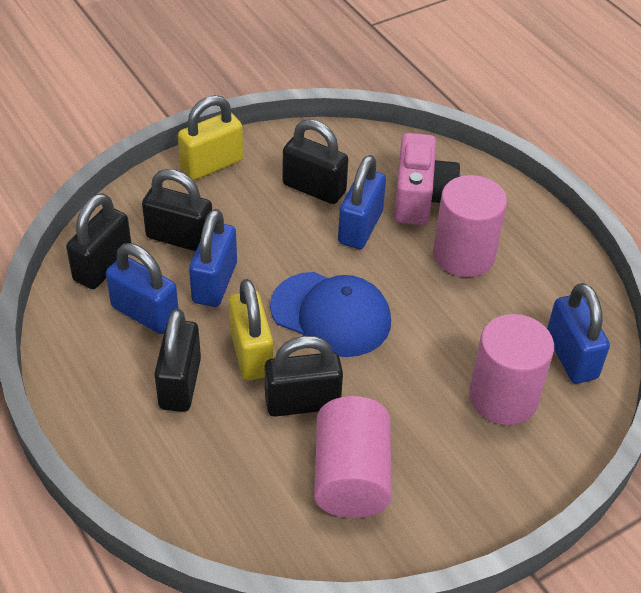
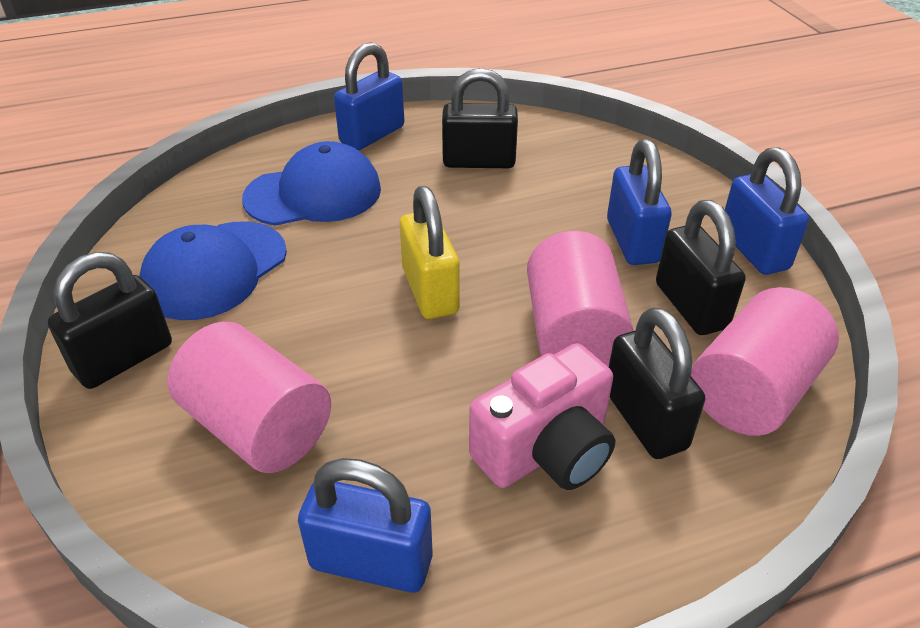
black padlock: [66,193,131,289] [142,169,212,251] [154,309,201,412] [265,336,343,417] [283,119,348,204] = 5 -> [47,252,172,389] [442,68,518,168] [609,307,705,459] [656,200,746,335] = 4
blue cap: [270,272,391,357] = 1 -> [139,221,287,320] [242,141,381,226] = 2
yellow padlock: [178,95,243,180] [229,279,273,381] = 2 -> [400,186,460,319] = 1

